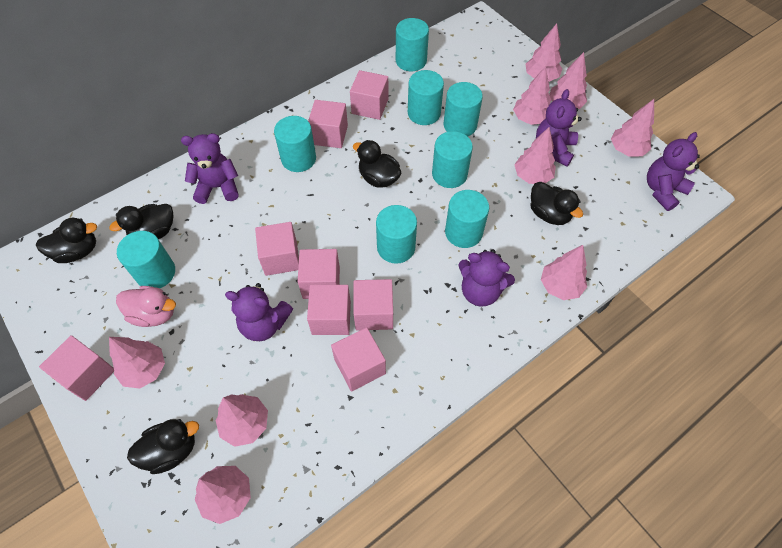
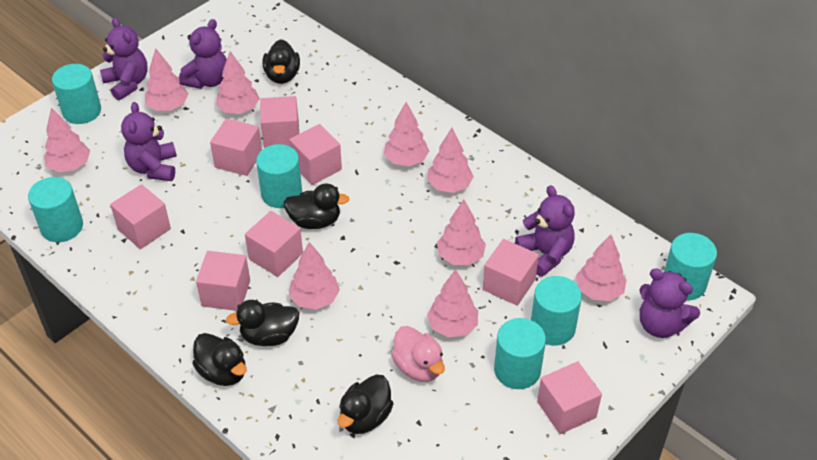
turquoise cylinder: [117,231,175,288] [274,116,316,172] [376,205,417,264] [396,18,429,71] [408,70,444,125] [432,131,473,188] [444,82,483,136] [445,190,489,248] = 8 -> [28,177,83,242] [52,64,101,124] [256,144,302,208] [494,318,546,389] [531,276,582,346] [664,233,717,300] = 6

